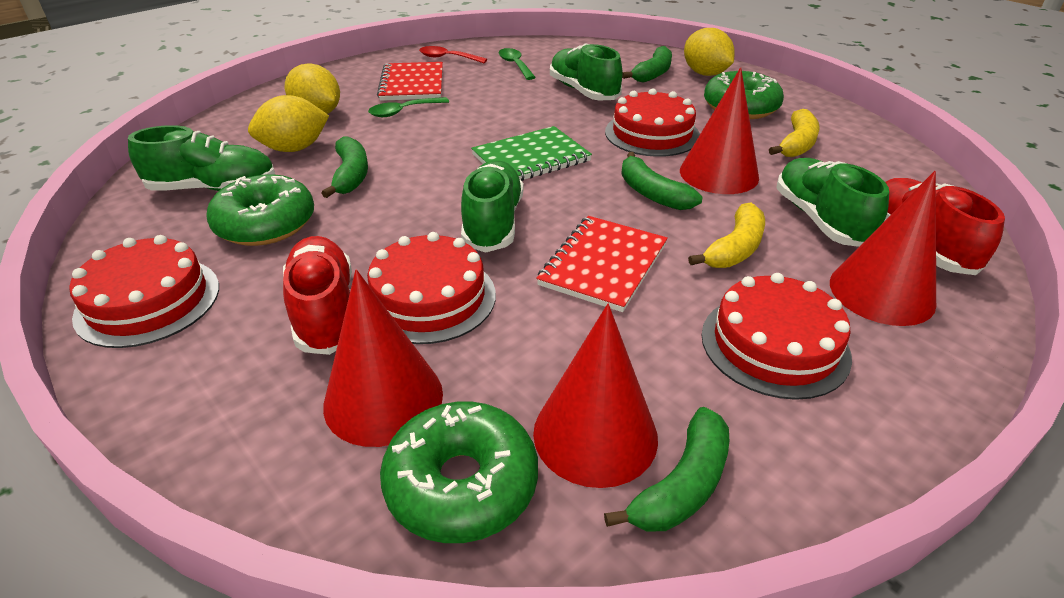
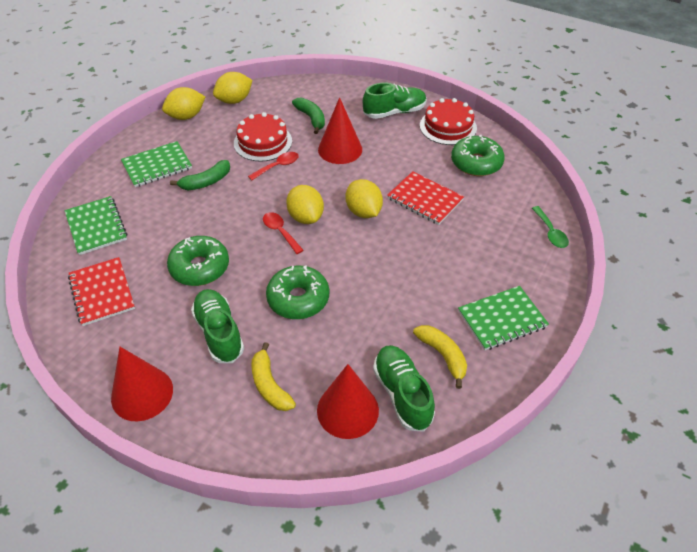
green banana: [322,136,368,198] [604,407,729,531] [621,152,702,210] [622,46,672,83] = 4 -> [170,160,230,190] [292,98,325,134] = 2
green notebook: [471,126,592,181] = 1 -> [64,196,127,255] [121,141,192,187] [458,286,549,350] = 3
green shoe: [128,125,275,191] [461,160,523,253] [550,43,623,100] [776,158,889,247] = 4 -> [191,289,244,363] [363,82,426,119] [373,345,435,432] = 3
green spoon: [368,97,449,117] [499,48,536,80] = 2 -> [532,206,569,248] = 1
red cake: [69,235,219,348] [367,232,496,344] [605,88,700,157] [702,273,852,400] = 4 -> [234,112,292,162] [420,98,477,145] = 2
red cone: [323,269,443,447] [533,304,658,488] [680,67,759,194] [830,171,936,326] = 4 -> [111,347,173,421] [317,364,379,439] [318,97,362,164] = 3
red shoe: [283,236,352,355] [885,178,1005,275] = 2 -> none = 0
red spoon: [419,46,487,63] = 1 -> [248,152,299,180] [263,212,304,254] = 2
yellow lemon: [248,95,329,152] [285,63,340,114] [684,28,735,76] = 3 -> [162,87,205,120] [213,72,253,104] [286,185,324,224] [346,179,383,218] = 4

